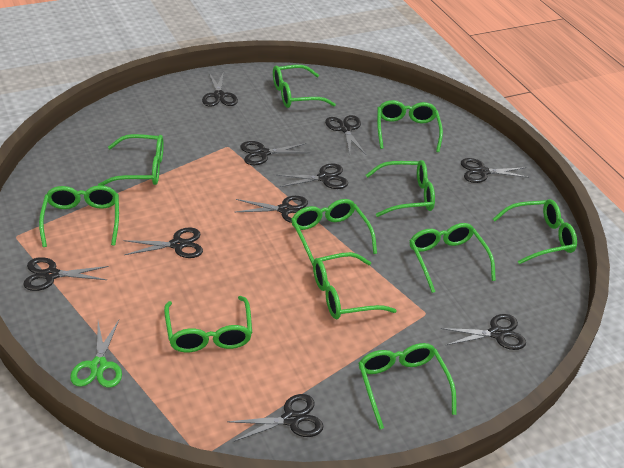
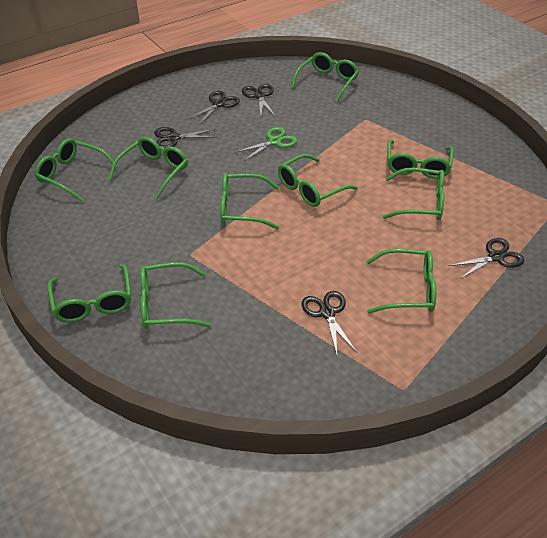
black scissors: [23,257,109,291] [123,228,203,258] [202,71,238,107] [227,394,324,442] [236,196,308,223] [240,141,310,165] [277,163,348,189] [325,115,366,155] [440,314,526,350] [461,158,530,183] = 10 -> [154,127,215,148] [187,91,240,124] [242,84,276,117] [301,291,357,355] [449,238,525,279] = 5
green glasses: [39,185,119,247] [98,134,164,186] [164,296,252,352] [273,65,336,108] [291,199,377,266] [313,252,397,319] [358,343,457,429] [366,160,435,217] [377,100,443,152] [410,223,496,293] [493,199,577,264] = 11 -> [35,138,118,201] [47,264,131,323] [109,137,188,199] [140,262,211,329] [220,173,279,229] [278,154,358,207] [291,52,359,103] [366,249,436,313] [382,168,444,220] [387,139,454,179] = 10

